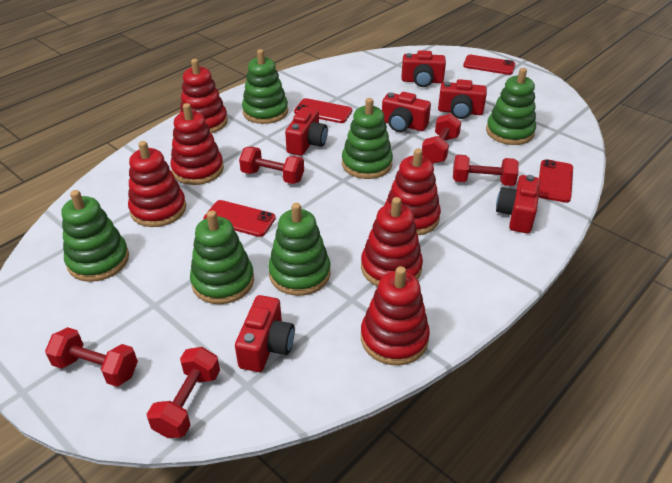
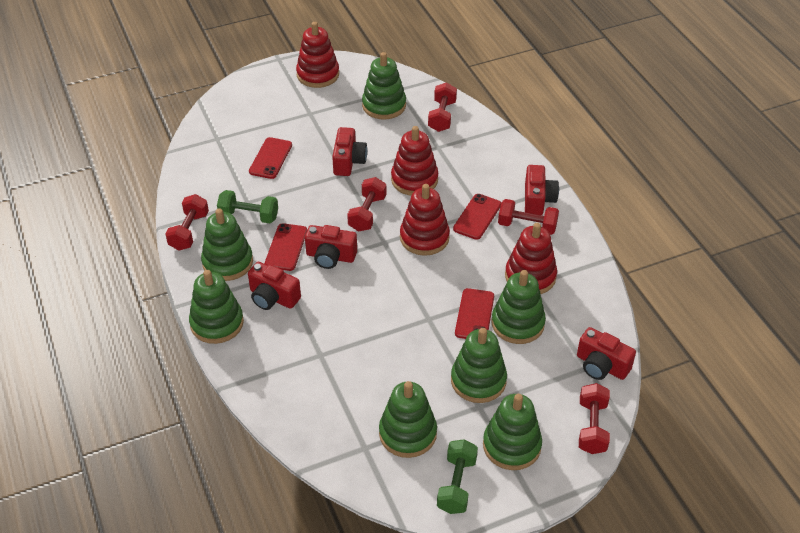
green dumbbell: none = 0 -> [217,190,278,223] [437,439,478,514] = 2
green stacking toy: [62,190,129,282] [190,210,254,304] [242,49,288,124] [268,203,331,296] [342,98,393,179] [486,68,536,145] = 6 -> [189,270,244,344] [201,208,253,281] [362,52,406,120] [379,381,437,458] [451,328,507,403] [483,394,542,470] [491,270,546,344] = 7
red camera: [235,295,295,372] [285,107,328,156] [382,92,431,132] [402,50,446,87] [438,79,487,119] [496,175,540,233] = 6 -> [248,262,301,310] [305,225,357,269] [332,127,367,176] [525,165,559,215] [577,327,636,380] = 5
red stacking toy: [128,141,186,227] [170,103,224,185] [180,59,228,133] [361,197,423,286] [361,266,430,365] [384,149,441,235] = 6 -> [296,22,339,88] [391,126,438,196] [400,184,450,256] [505,223,557,294] = 4

